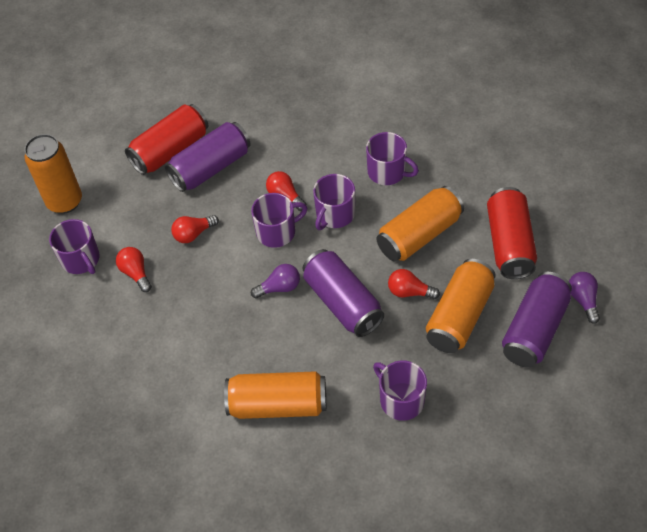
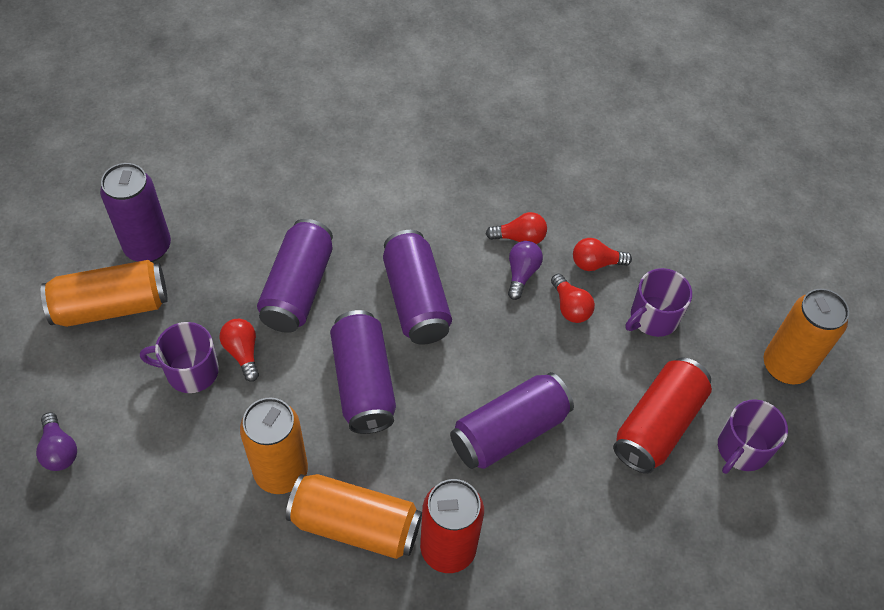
purple can: [165,122,251,192] [303,249,384,337] [502,272,572,368] = 3 -> [100,163,171,262] [257,219,333,333] [330,310,396,434] [383,230,452,345] [450,372,574,469] = 5
purple mug: [49,219,100,274] [251,193,307,248] [313,174,355,230] [366,132,419,185] [373,360,427,421] = 5 -> [140,322,219,393] [626,268,692,337] [718,399,788,474] = 3

